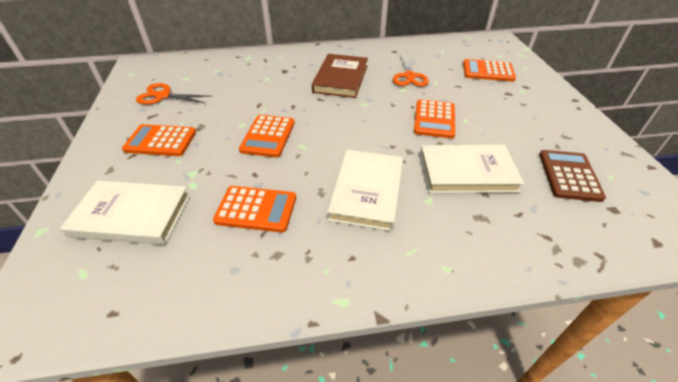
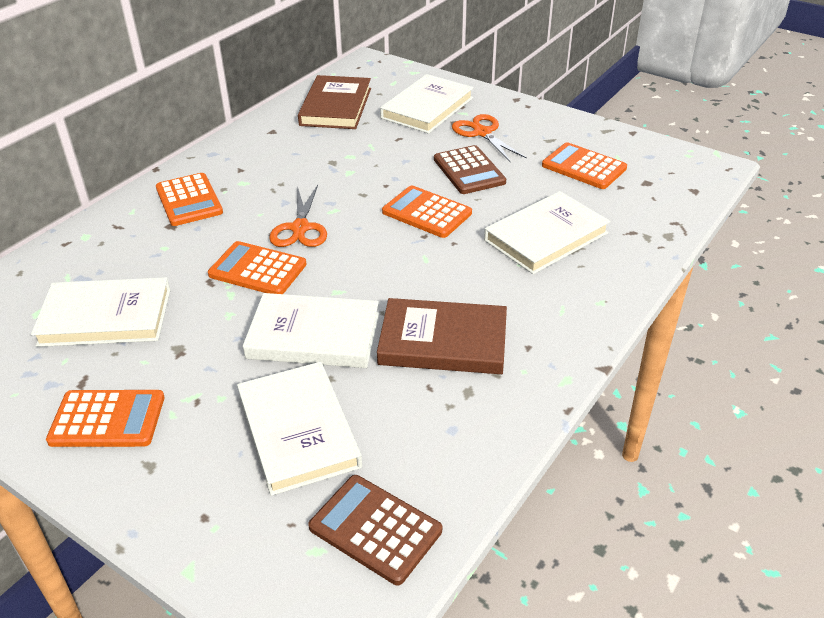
brown book: [312,54,368,98] = 1 -> [298,75,371,129] [377,298,507,374] = 2
brown calculator: [539,150,606,202] = 1 -> [308,475,442,585] [434,145,506,194] = 2
white book: [60,181,190,245] [328,150,403,231] [420,145,524,193] = 3 -> [31,277,170,347] [237,362,362,496] [243,293,379,368] [380,74,474,134] [484,191,610,274] = 5

